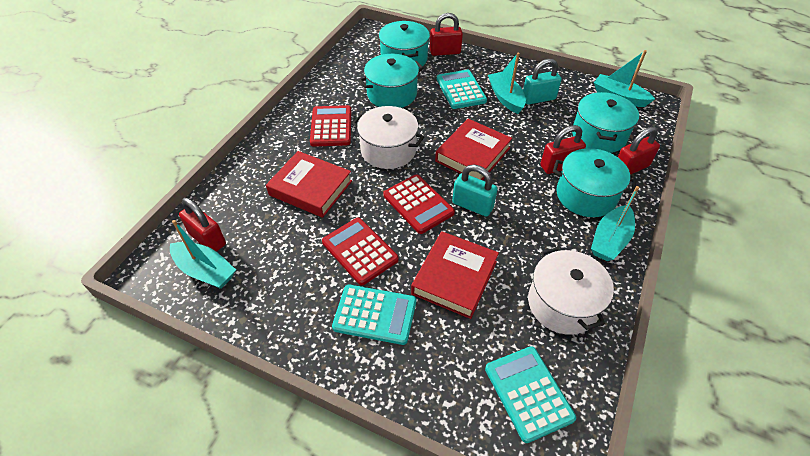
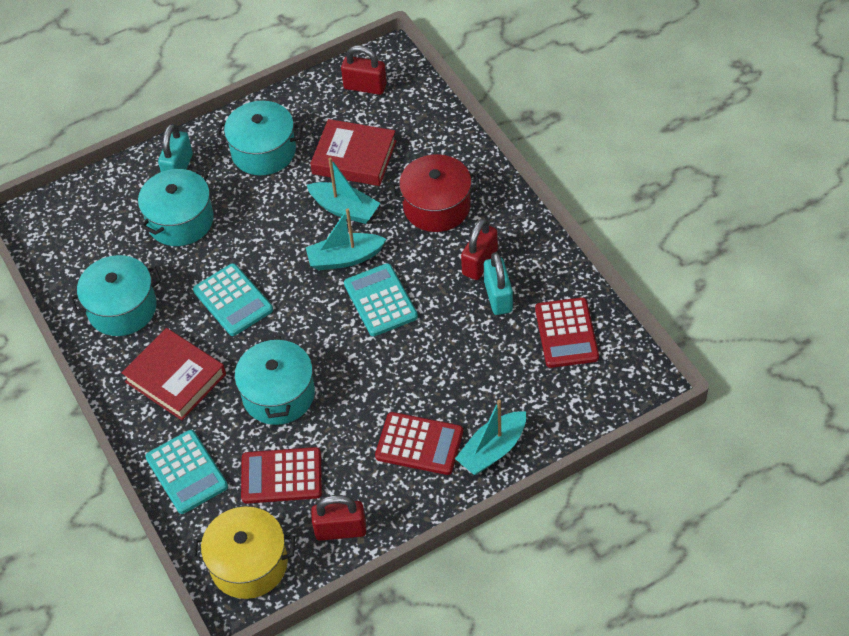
red book: [266,151,352,218] [411,231,499,319] [435,119,512,180] = 3 -> [121,328,226,420] [310,119,396,186] = 2
red padlock: [179,198,226,252] [430,13,463,56] [540,125,586,174] [618,127,660,175] = 4 -> [311,495,366,541] [341,45,387,95] [461,218,498,280] = 3
red pot: none = 0 -> [391,154,480,232] = 1
turquoise boat: [170,220,236,289] [488,52,526,114] [591,186,639,261] [594,50,655,107] = 4 -> [306,208,387,270] [307,157,380,224] [455,400,526,475] = 3
white pot: [352,106,424,169] [528,247,614,335] = 2 -> none = 0
yellow pot: none = 0 -> [192,507,295,599] = 1

